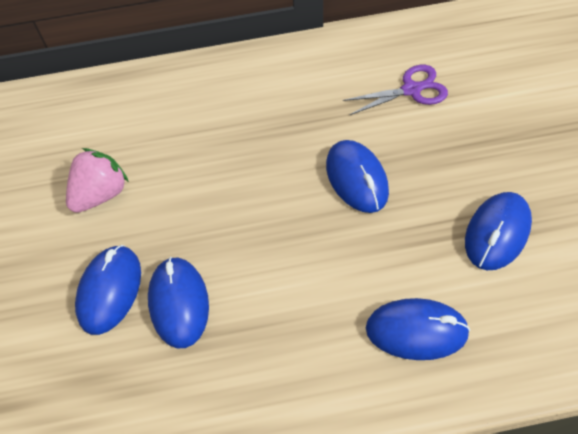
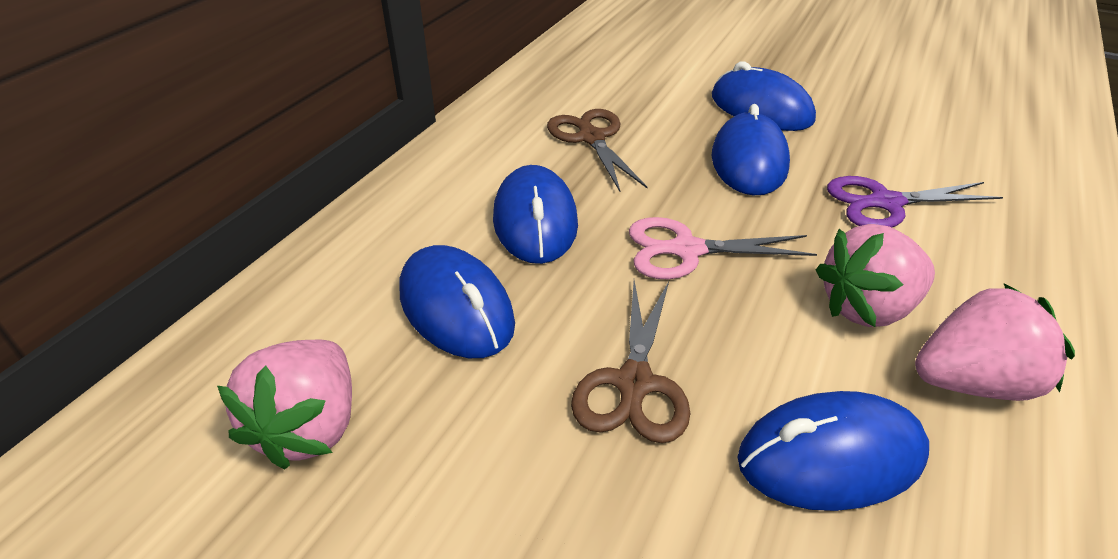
brown scissors: none = 0 -> [547,109,648,191] [571,280,690,443] = 2
pink scissors: none = 0 -> [629,217,817,279] = 1
pink strawberry: [66,148,129,213] = 1 -> [217,340,352,469] [816,224,935,327] [915,284,1075,401] = 3

